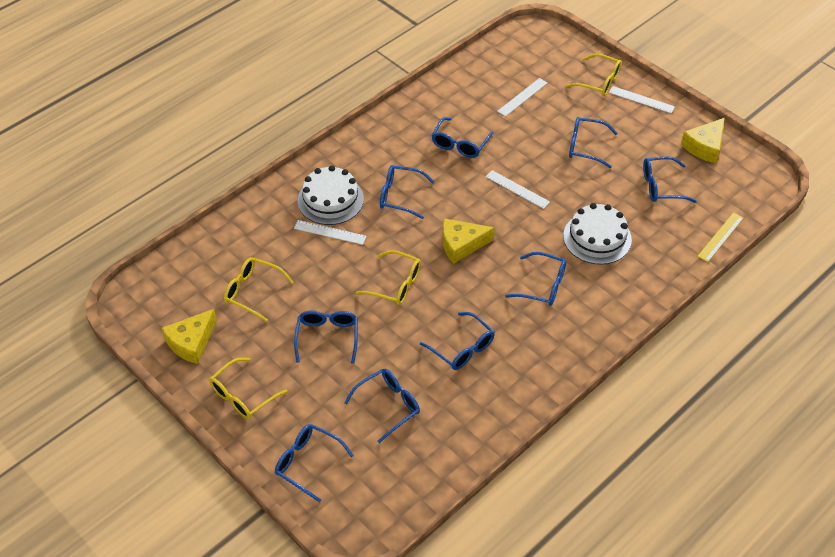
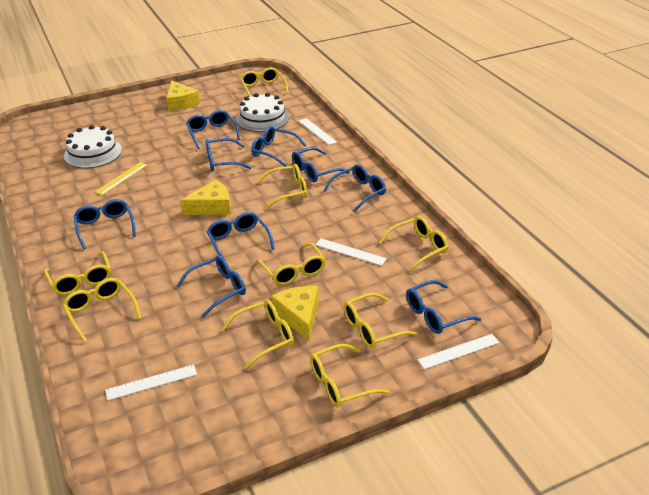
yellow glasses: [209,358,287,419] [224,257,293,322] [356,250,421,305] [565,53,622,96] = 4 -> [44,251,111,295] [63,278,141,343] [221,300,294,369] [240,67,289,97] [256,243,326,285] [257,164,308,208] [310,344,389,408] [343,293,418,348] [379,216,448,272] = 9

